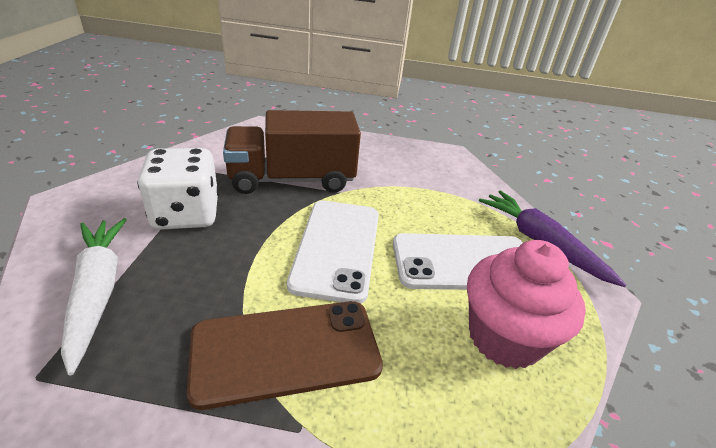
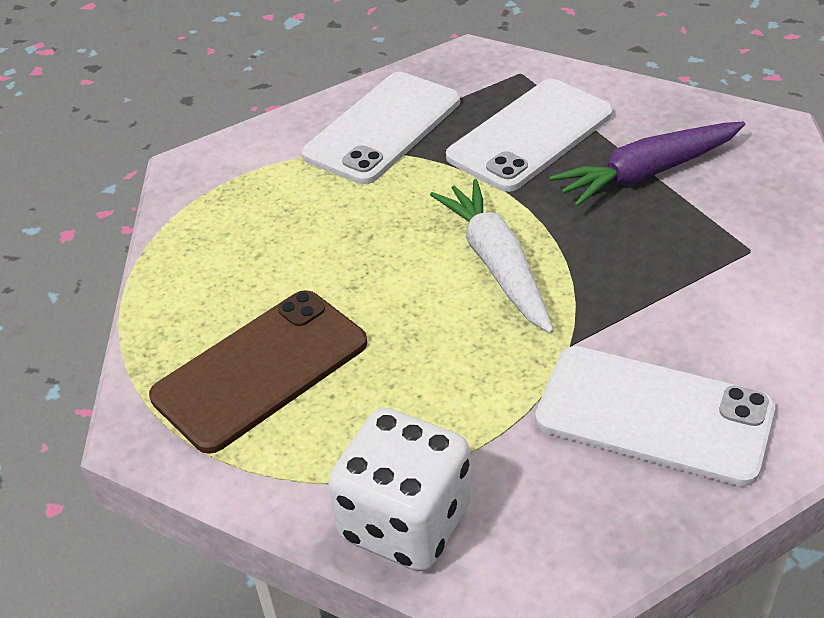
brown truck: [223,110,361,194] = 1 -> none = 0
pink cupcake: [467,240,586,369] = 1 -> none = 0
white phone: [287,201,379,304] [393,233,523,290] = 2 -> [302,72,460,184] [446,79,613,192] [535,346,775,486] = 3

